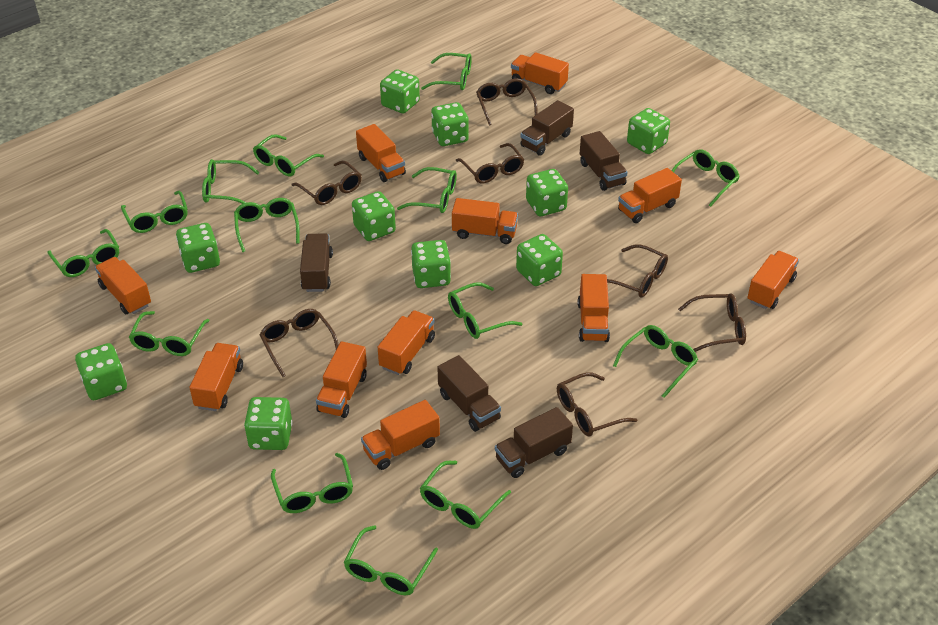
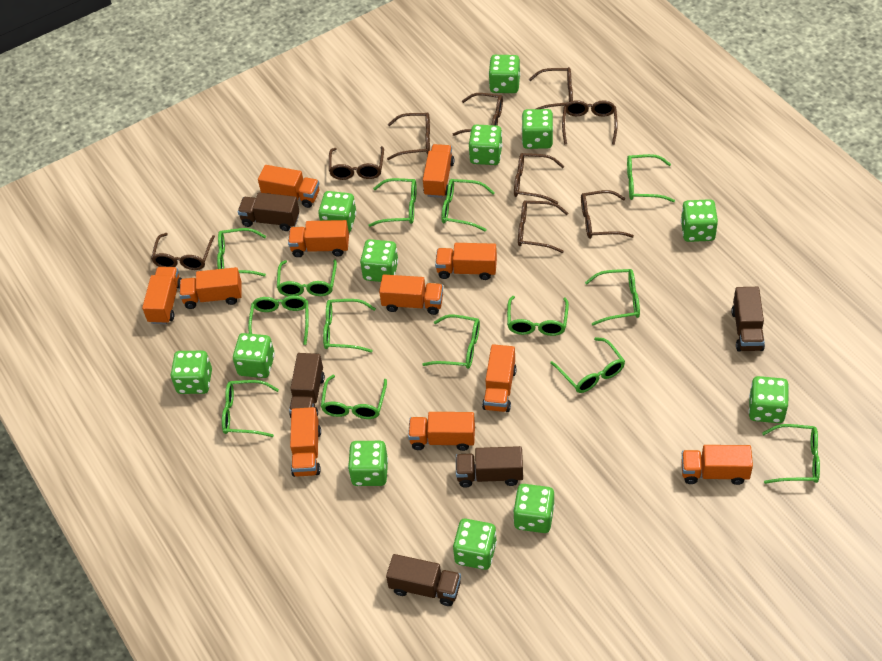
brown glasses: [260,309,339,377] [292,160,362,205] [456,143,524,184] [476,78,538,126] [557,372,637,437] [607,244,668,297] [678,293,746,352] = 7 -> [151,233,215,270] [329,146,384,180] [387,112,430,160] [452,93,503,136] [514,153,564,204] [518,200,568,253] [529,67,573,109] [562,100,618,145] [581,190,634,239] = 9
green dice: [75,343,127,400] [176,223,220,273] [244,397,293,450] [352,191,396,241] [380,69,420,114] [411,240,451,288] [431,102,469,146] [516,234,563,286] [526,169,568,216] [627,108,670,154] = 10 -> [171,351,212,394] [233,333,275,378] [318,191,356,233] [348,441,388,486] [360,239,398,282] [453,519,497,570] [469,124,502,165] [489,55,520,93] [513,484,555,533] [522,109,553,149] [681,199,718,242] [749,376,789,423] = 12

